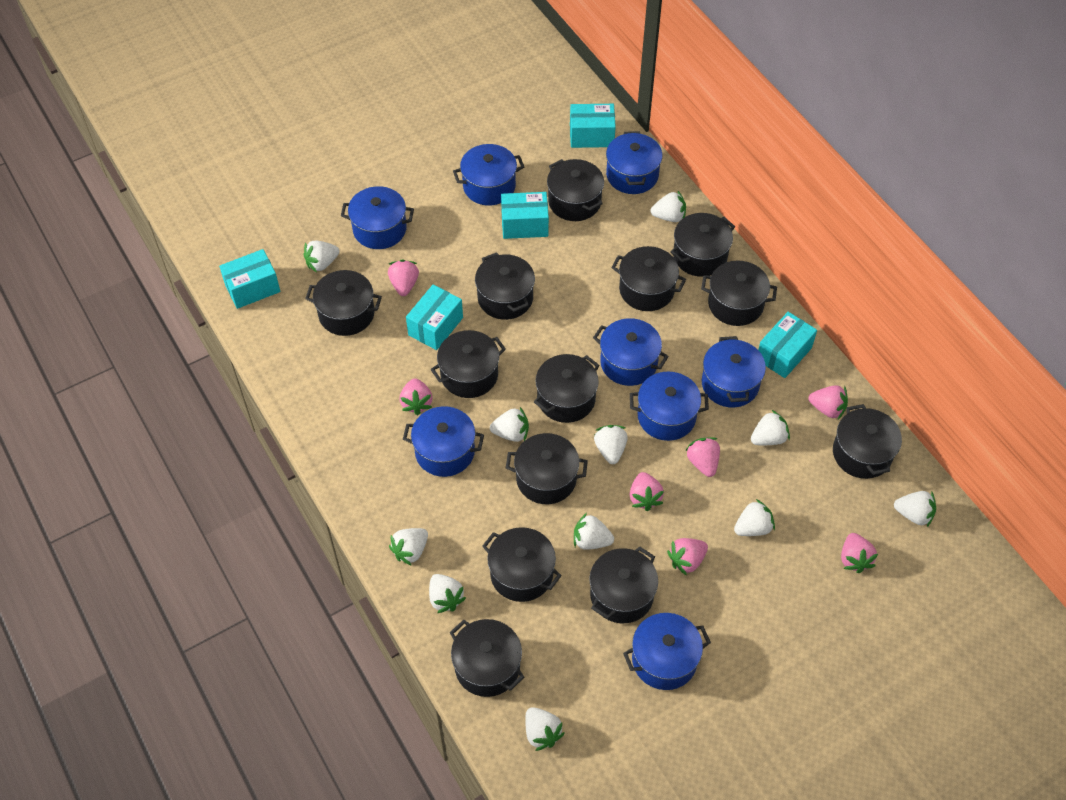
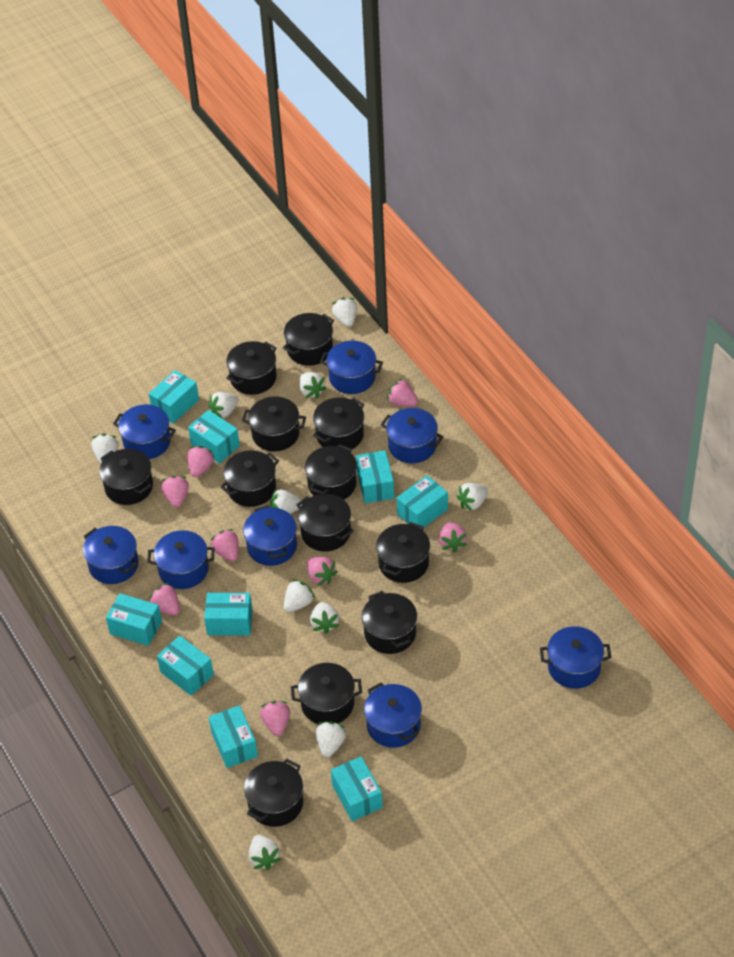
black pot: [305,270,382,336] [431,330,506,398] [449,619,524,697] [475,252,535,320] [482,527,562,602] [506,433,588,504] [534,354,600,423] [547,159,604,221] [589,546,658,624] [612,246,686,311] [670,213,735,277] [701,260,777,326] [833,404,902,479] = 13 -> [99,449,153,505] [220,450,279,507] [226,341,277,395] [242,397,306,452] [244,759,303,827] [283,313,334,366] [291,663,362,725] [296,494,353,552] [305,444,357,500] [313,397,364,449] [361,591,417,654] [376,522,430,583] = 12
pink strawberry: [388,260,419,296] [400,378,433,415] [630,472,664,511] [667,538,708,576] [685,438,720,477] [808,385,848,420] [841,533,878,573] = 7 -> [149,583,180,615] [161,475,189,507] [187,446,215,477] [210,529,239,562] [260,701,290,736] [307,557,338,586] [387,378,418,407] [439,522,467,553] = 8
turquoise box: [219,249,280,309] [406,285,463,350] [501,192,549,239] [570,104,616,148] [758,312,817,378] = 5 -> [106,593,162,646] [149,370,199,424] [157,635,214,696] [188,410,240,463] [204,593,253,635] [209,705,258,768] [331,756,383,821] [356,450,394,503] [397,475,448,529] = 9
white strawberry: [303,241,340,273] [389,528,428,566] [429,574,466,613] [490,407,529,442] [525,707,564,751] [574,513,614,550] [594,425,628,464] [651,191,686,222] [734,499,775,536] [751,410,790,445] [894,491,936,527] = 11 -> [92,434,118,464] [208,392,239,418] [249,835,281,870] [270,489,303,514] [284,579,315,612] [299,372,326,399] [310,602,339,634] [316,722,346,757] [332,297,357,327] [457,483,488,511] = 10

